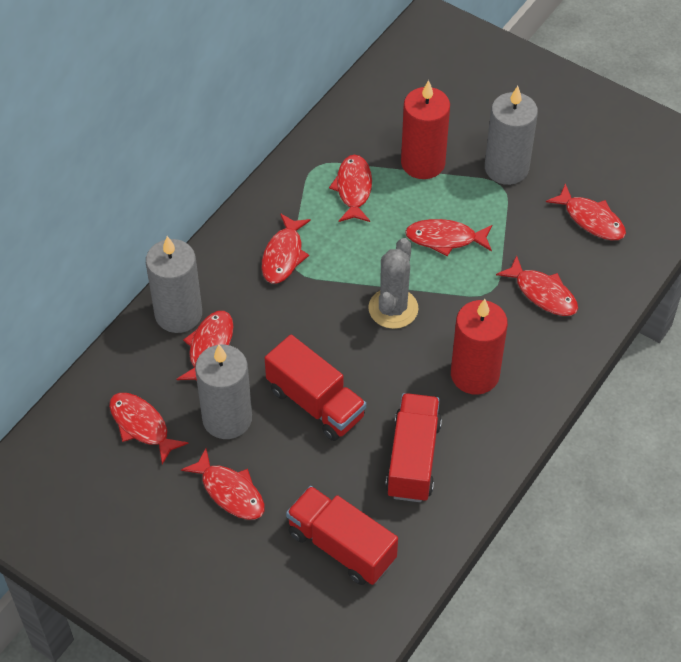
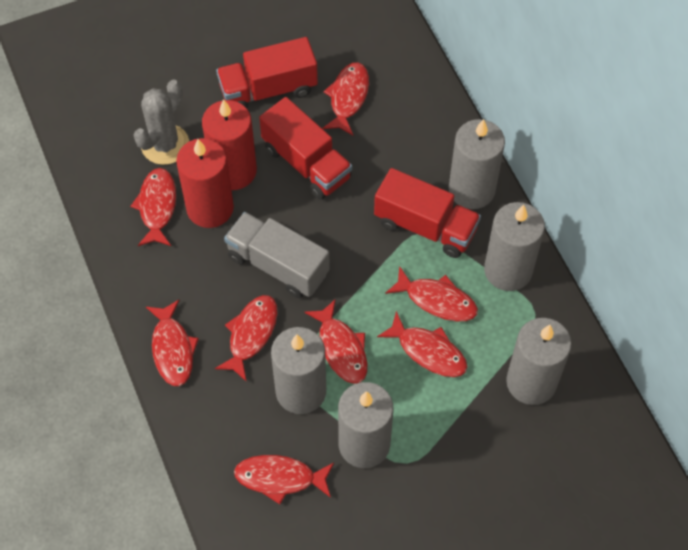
grey candle: [146,236,202,333] [195,345,252,439] [485,86,538,185] = 3 -> [271,327,326,414] [338,382,393,468] [449,119,505,209] [484,202,545,291] [506,318,572,405] = 5
grey truck: none = 0 -> [224,212,330,298] = 1

